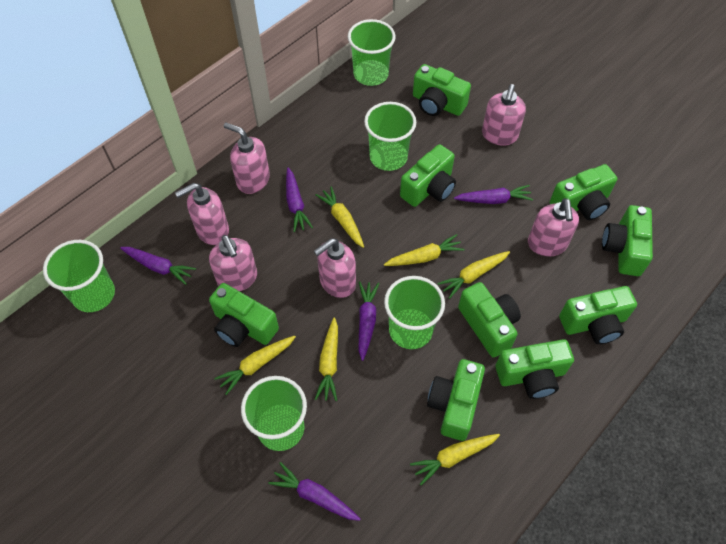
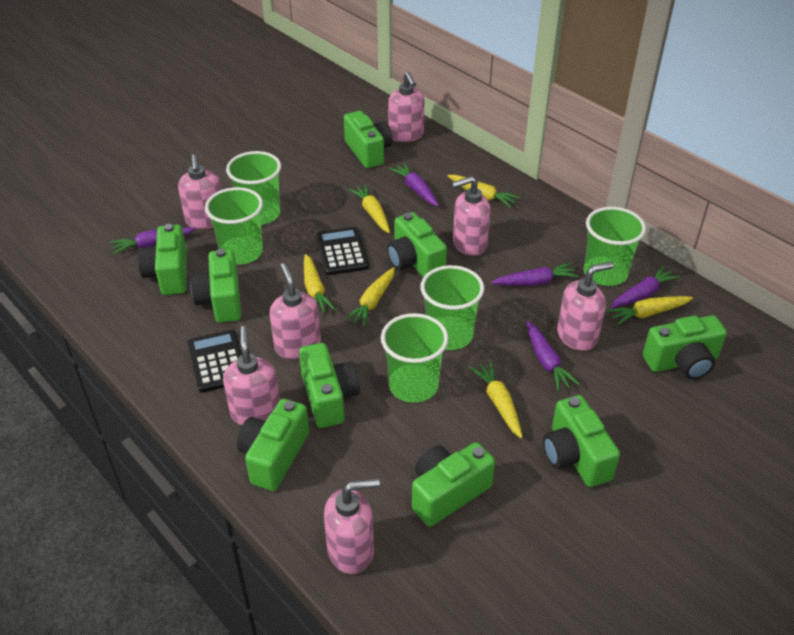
black calculator: none = 0 -> [188,330,242,393] [316,227,369,275] = 2
pink soap dispenser: [175,183,229,245] [209,235,257,291] [224,123,270,194] [314,238,356,298] [482,84,526,146] [528,198,579,256] = 6 -> [178,154,222,229] [223,326,280,426] [269,263,321,359] [324,478,380,574] [388,72,425,142] [452,176,491,256] [557,262,614,351] = 7

